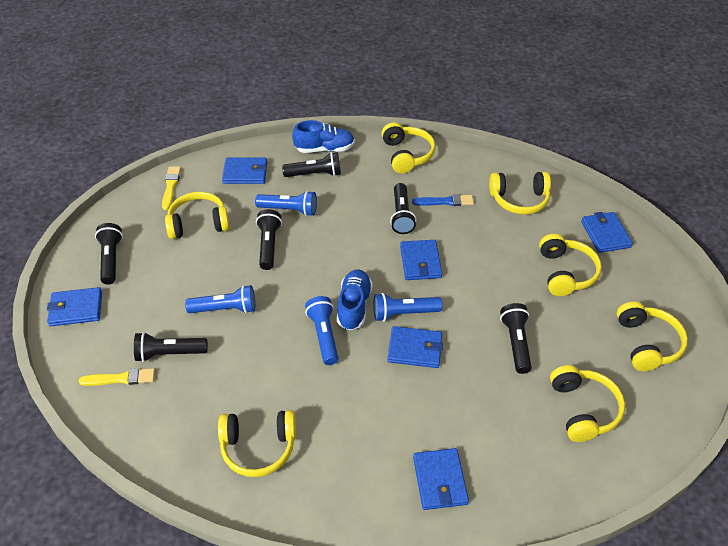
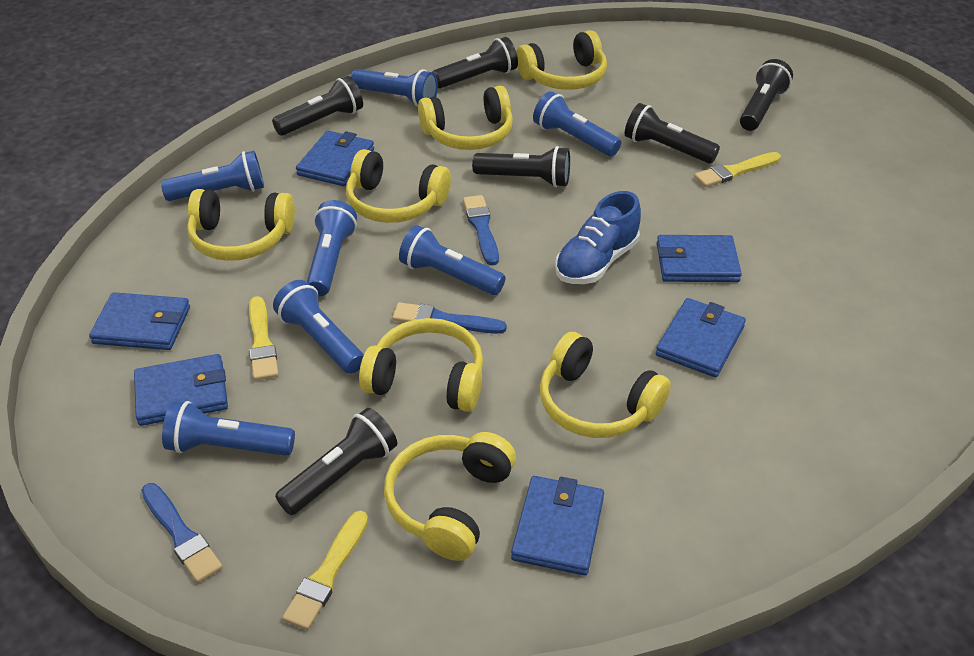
blue brush: [412,194,474,206] = 1 -> [141,483,223,583] [392,302,507,334] [463,195,499,266] = 3
blue flashlight: [185,285,255,313] [255,191,317,216] [305,296,339,365] [373,293,443,322] = 4 -> [161,151,264,201] [162,401,295,456] [273,280,364,374] [307,200,357,296] [351,69,438,107] [399,225,506,295] [533,91,621,156] = 7
blue shoe: [292,120,355,153] [337,269,373,330] = 2 -> [555,191,641,284] = 1
yellow brush: [79,368,155,386] [162,167,181,210] = 2 -> [249,296,279,381] [282,510,368,630] [694,152,781,187] = 3

